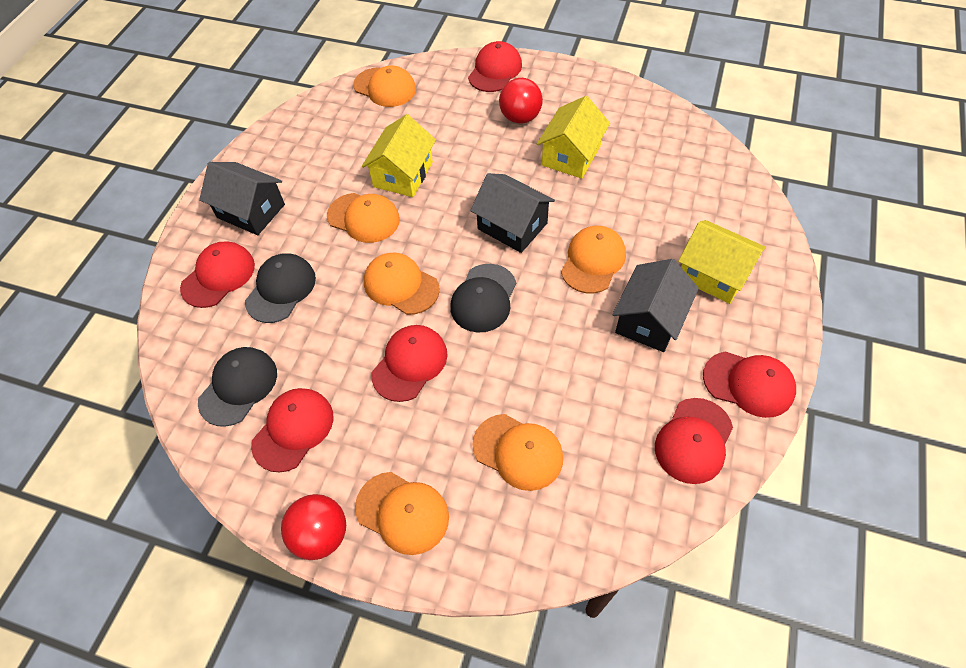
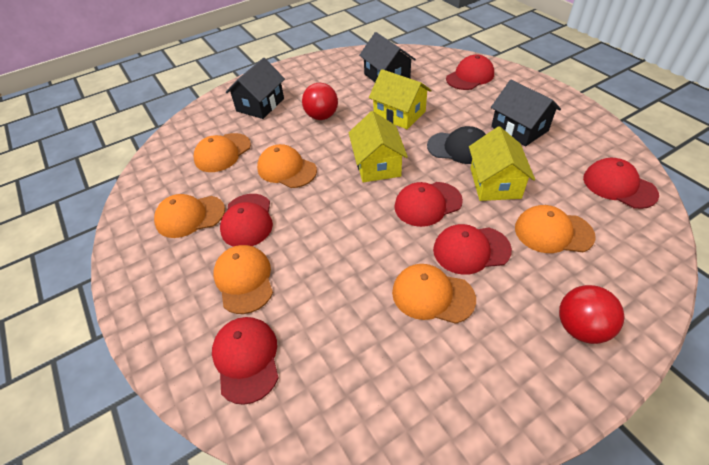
black cap: [198,347,277,427] [245,253,316,323] [450,264,516,333] = 3 -> [427,126,486,164] = 1

